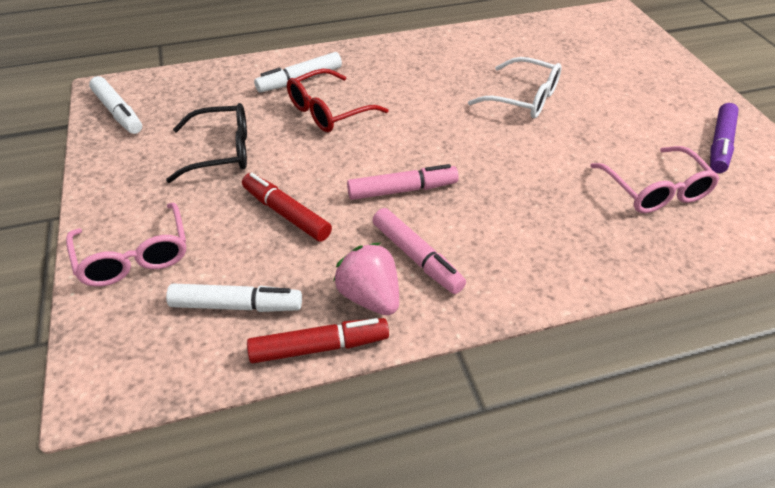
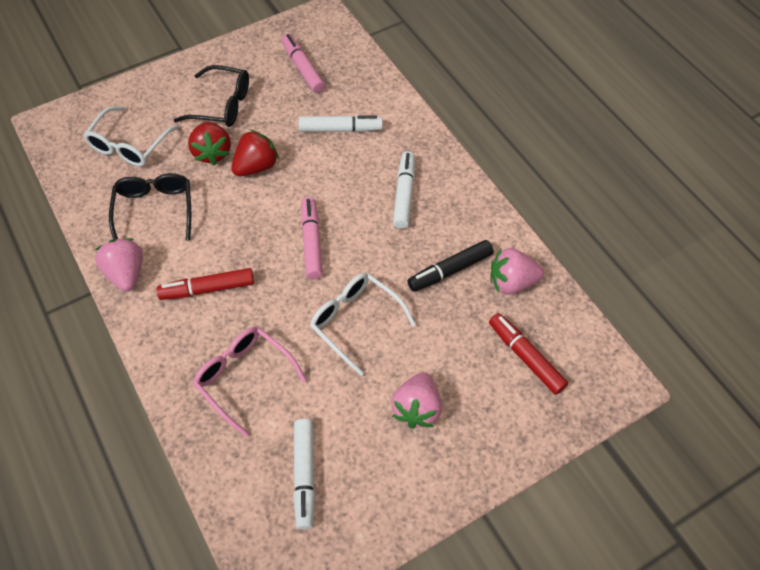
black glasses: [166,103,247,183] = 1 -> [109,173,191,241] [174,65,249,127] = 2
black marker: none = 0 -> [407,240,494,292] = 1
pink glasses: [66,203,186,287] [590,146,720,213] = 2 -> [193,327,307,437] = 1
pink strawberry: [334,243,399,315] = 1 -> [95,238,143,292] [391,372,442,429] [490,248,544,294] = 3
purple marker: [710,103,739,173] = 1 -> none = 0
red glasses: [287,68,388,132] = 1 -> none = 0
red strawberry: none = 0 -> [188,122,231,165] [231,130,279,176] = 2
white glasses: [468,57,562,119] = 1 -> [83,106,179,166] [310,273,416,376] = 2

